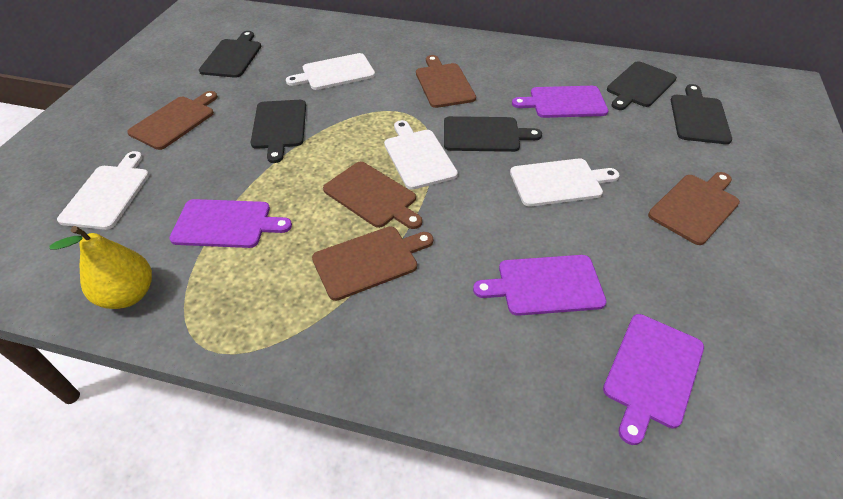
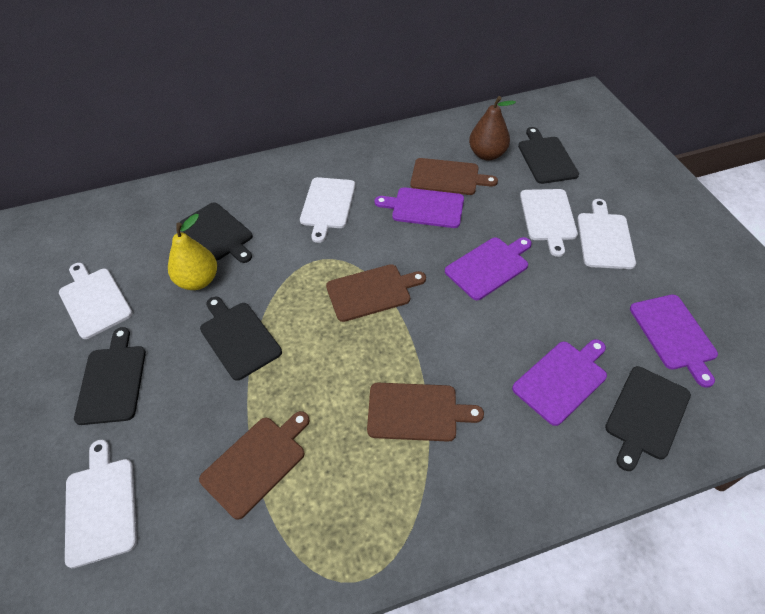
brown cutting board: [127,91,218,150] [312,226,433,301] [323,162,422,229] [416,55,476,108] [648,172,740,245] = 5 -> [199,411,310,520] [326,264,426,322] [367,383,484,442] [410,158,498,195] = 4
brown pear: none = 0 -> [469,96,516,161] = 1
white cutting board: [57,151,149,230] [286,53,375,90] [384,120,458,190] [510,158,619,207] = 4 -> [59,263,133,339] [65,440,137,568] [300,177,355,243] [520,189,578,257] [577,199,636,269] = 5

